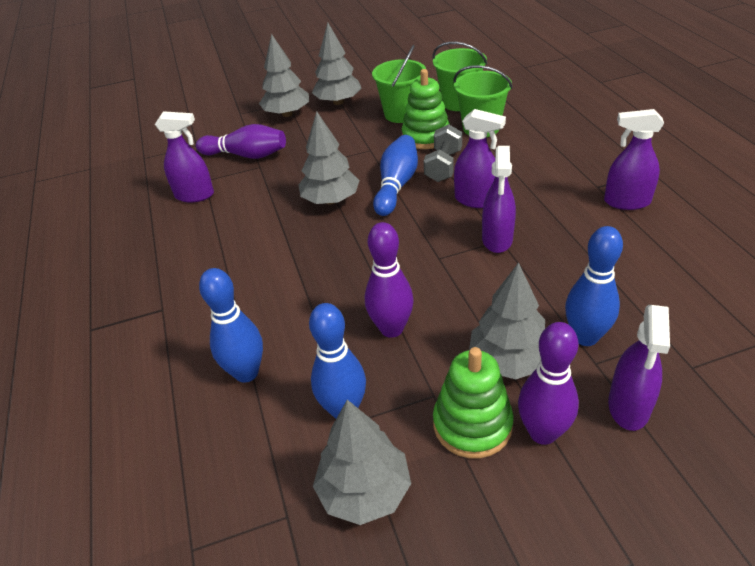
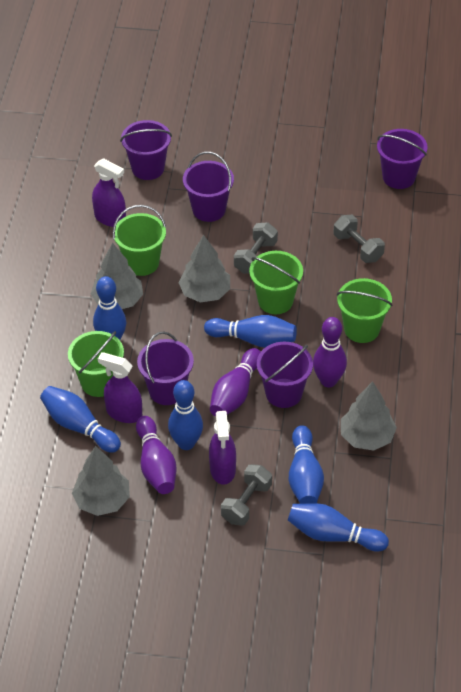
blue bowling pin: [199,268,263,383] [309,303,366,419] [373,135,418,216] [565,226,623,346] = 4 -> [40,386,121,453] [93,276,126,340] [168,380,203,450] [204,315,297,348] [288,503,389,552] [289,425,324,504] = 6
green bucket: [372,45,426,123] [432,42,487,111] [454,65,513,137] = 3 -> [68,331,124,397] [113,205,166,276] [249,251,303,314] [337,278,392,343] = 4
green stacking toy: [402,69,450,149] [433,347,514,458] = 2 -> none = 0
grey dumbbell: [424,124,462,182] = 1 -> [221,464,272,526] [234,222,278,274] [333,215,385,263] = 3
grey tree: [259,34,309,117] [299,111,360,204] [312,23,362,105] [313,400,411,525] [469,262,545,379] = 5 -> [72,446,130,516] [91,243,143,309] [178,235,230,303] [341,381,397,451] = 4
purple bucket: none = 0 -> [120,120,172,180] [137,331,194,405] [183,152,234,222] [257,342,313,408] [377,129,427,189] = 5
purple spray bottle: [155,111,214,203] [454,109,506,208] [482,146,516,253] [604,109,664,210] [608,305,670,431] = 5 -> [92,158,126,227] [98,352,142,423] [209,411,236,485] = 3

